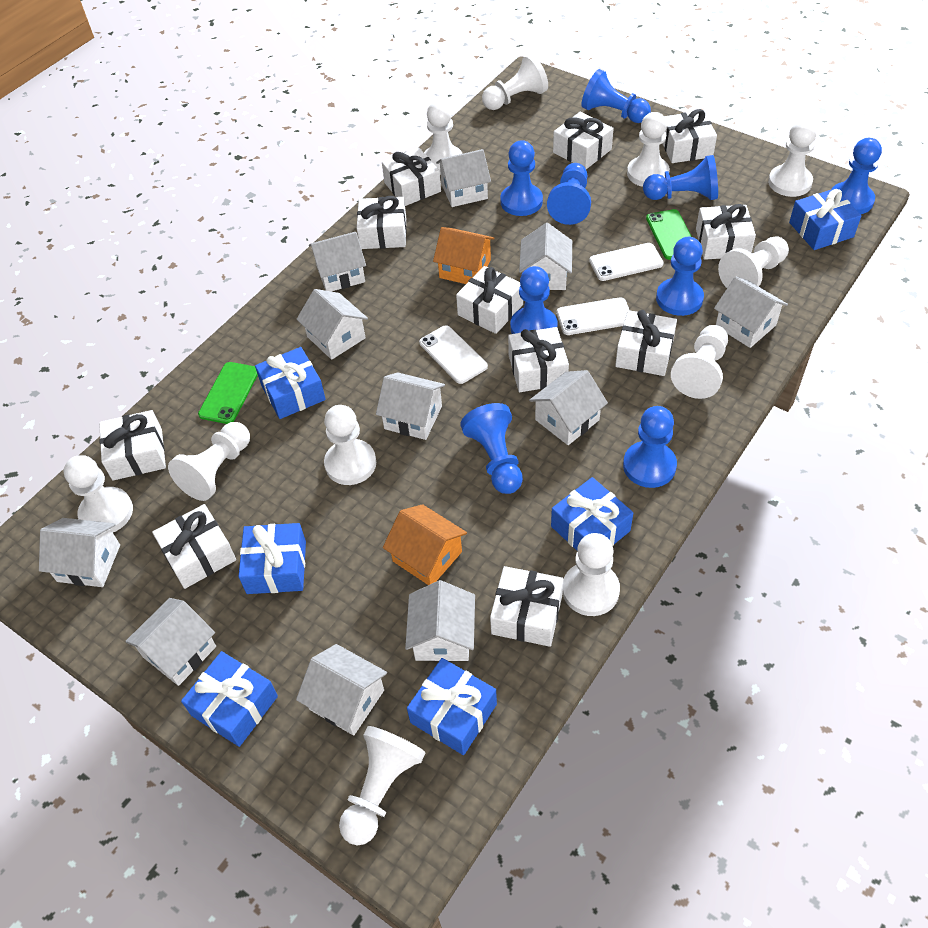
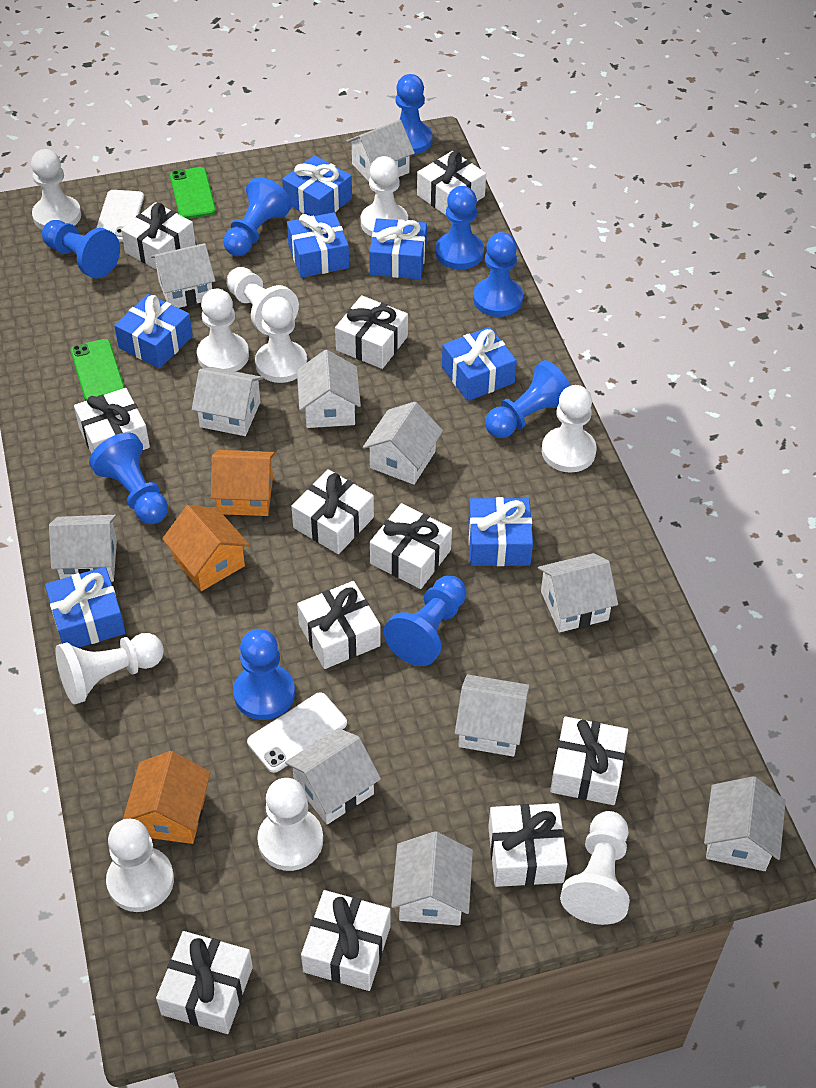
blue gift: [181,651,278,747] [239,523,306,594] [255,347,326,419] [407,658,497,755] [551,477,633,550] [789,189,861,250] = 6 -> [45,567,126,648] [114,294,193,368] [282,155,352,216] [287,212,349,278] [369,218,427,279] [442,327,517,401] [468,497,533,566] = 7
orange house: [383,504,467,585] [433,227,494,284] = 2 -> [123,751,211,844] [162,505,250,591] [211,450,275,516] = 3
white pawn: [64,455,133,532] [168,422,250,501] [324,405,376,485] [339,726,425,845] [424,101,462,175] [482,54,548,110] [563,533,620,616] [627,112,670,187] [671,325,728,399] [718,236,789,288] [768,120,817,197] = 11 -> [31,149,81,230] [55,633,164,704] [106,819,174,912] [197,289,249,371] [226,267,299,335] [255,297,307,383] [257,778,323,871] [361,156,408,237] [542,385,596,473] [560,811,630,925] = 10
white phone: [419,325,488,384] [557,297,629,335] [589,243,663,281] = 3 -> [96,190,144,242] [247,692,347,773] = 2

